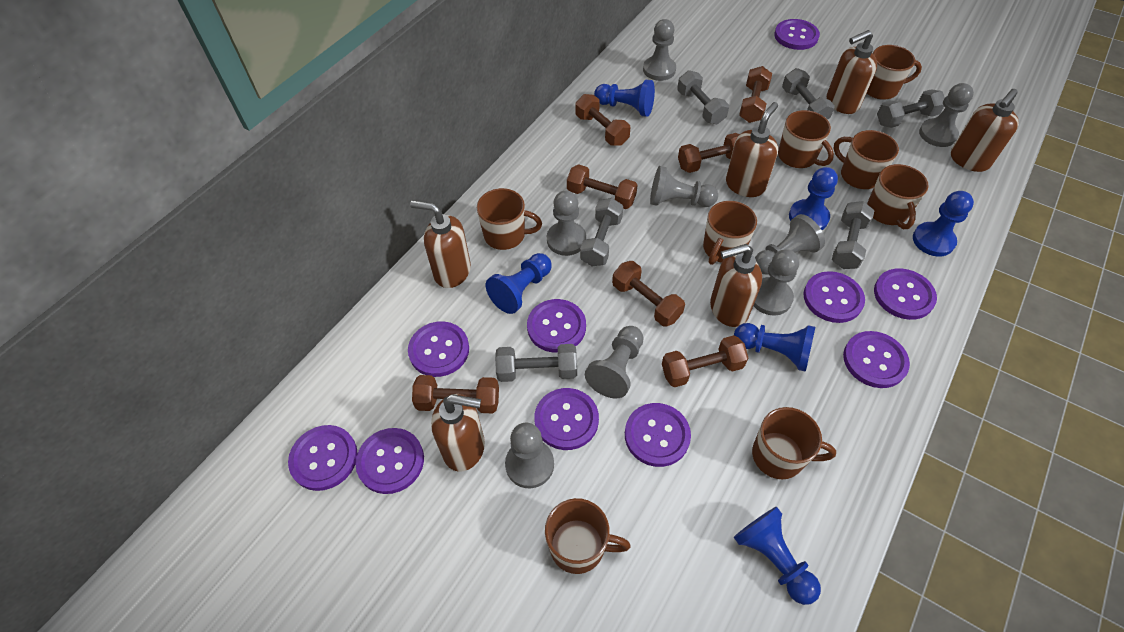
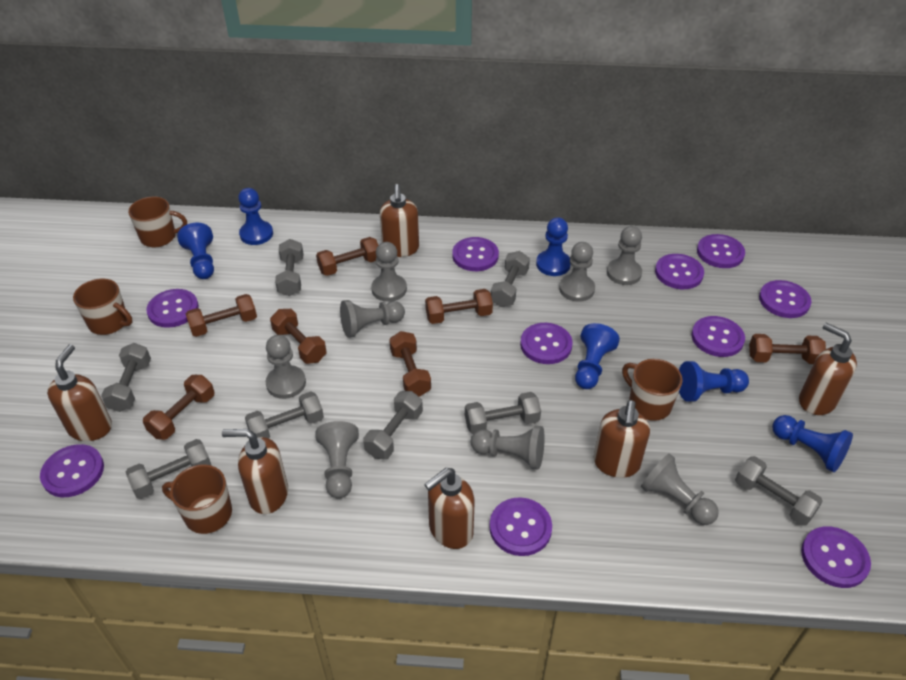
brown mug: [477,188,542,250] [545,498,631,574] [703,201,757,265] [752,407,836,479] [778,110,834,168] [833,130,899,189] [867,45,922,100] [867,164,929,229] = 8 -> [73,278,132,335] [128,197,187,247] [162,464,232,534] [622,359,683,421] = 4
grey dumbbell: [495,344,577,382] [580,198,623,266] [677,70,729,124] [782,68,835,120] [832,201,875,269] [877,89,945,128] = 6 -> [101,343,151,412] [126,439,211,499] [245,391,324,438] [275,239,304,296] [363,391,423,459] [465,392,541,434] [491,251,530,307] [735,456,823,525] = 8

